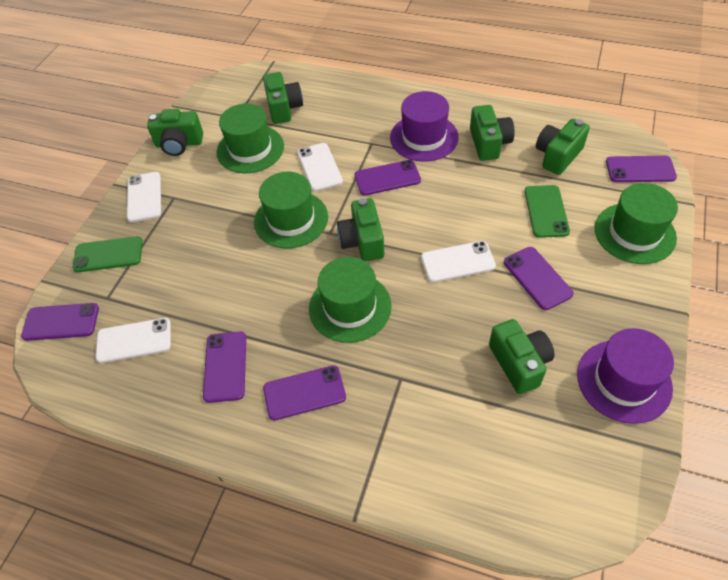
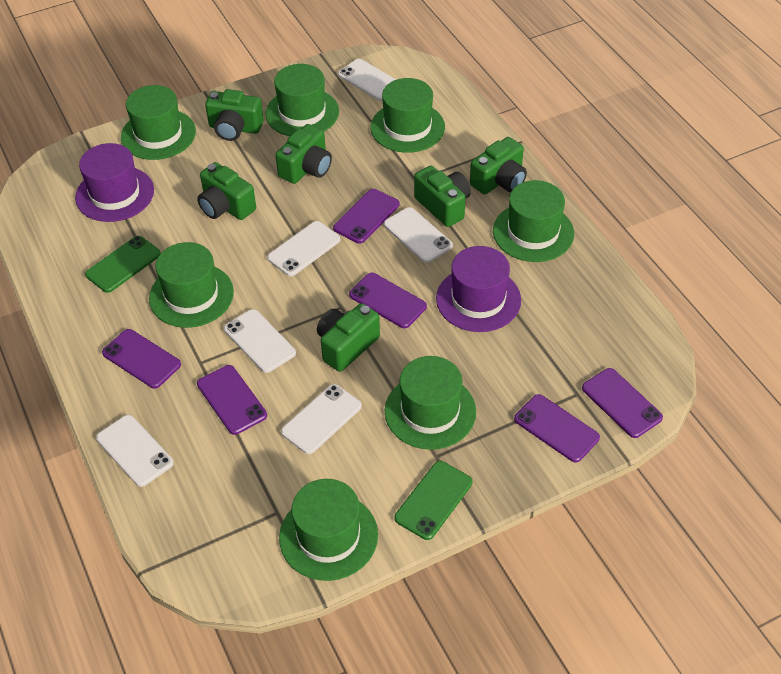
green hat: [217,104,284,173] [254,172,328,248] [309,257,392,343] [595,183,678,264] = 4 -> [121,85,196,160] [149,242,234,328] [265,64,339,136] [279,479,378,581] [371,78,445,153] [385,356,476,450] [493,180,574,262] = 7
white phone: [95,318,171,363] [127,172,161,222] [297,143,343,192] [421,241,496,283] = 4 -> [96,415,174,487] [224,309,296,373] [267,221,340,276] [281,384,362,454] [338,59,396,101] [384,207,453,263] = 6

